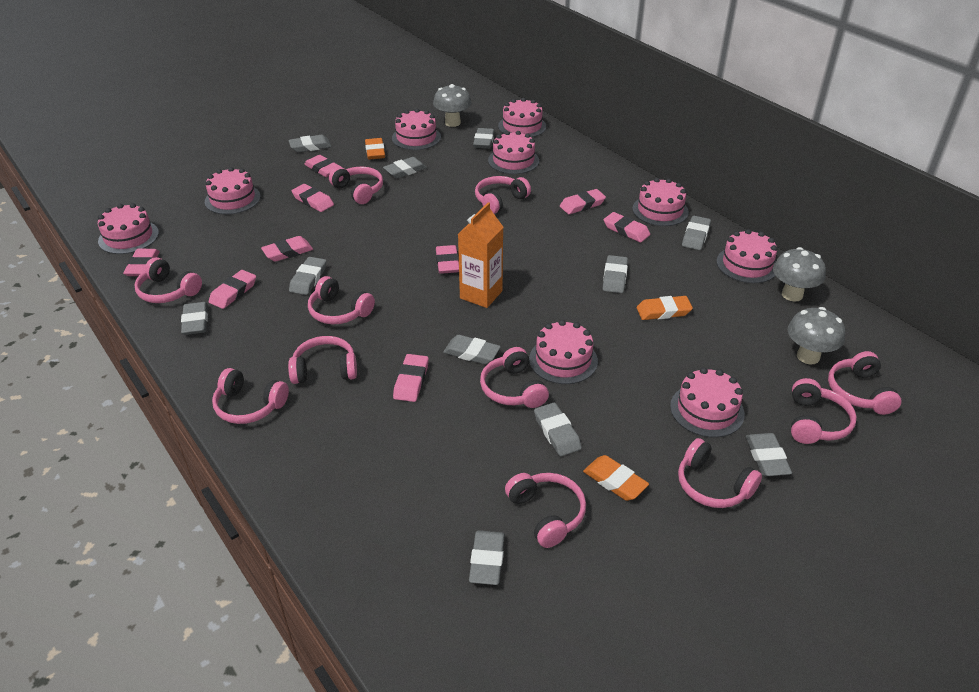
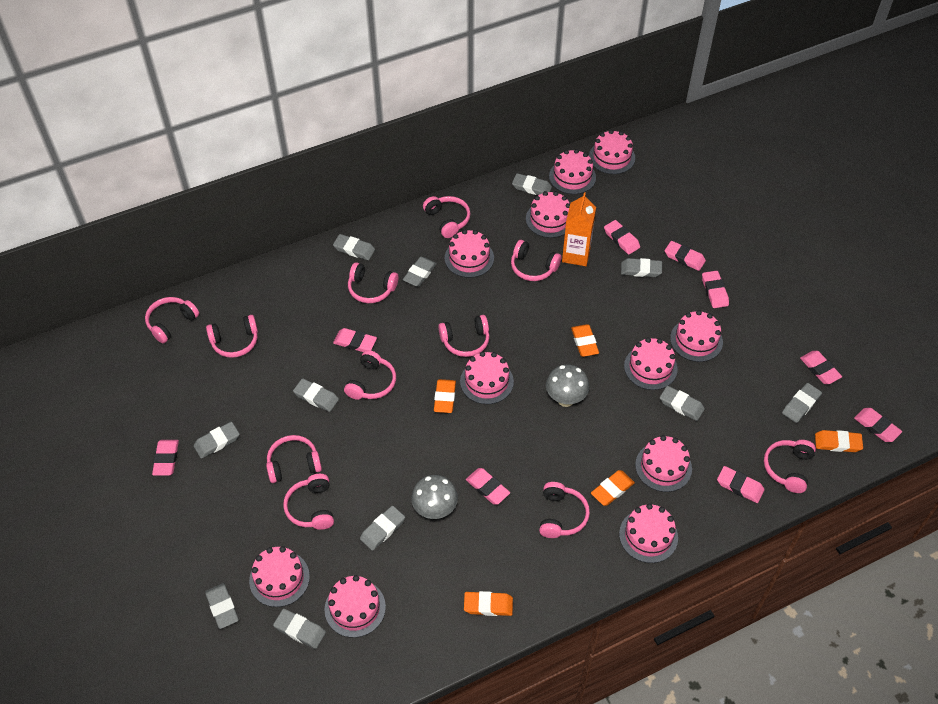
grey mushroom: [433,84,471,127] [773,247,826,302] [788,307,845,364] = 3 -> [411,475,458,519] [546,365,589,407] = 2
orange eraser: [365,138,385,160] [583,455,649,501] [637,296,693,320] = 3 -> [434,379,456,413] [464,591,513,616] [571,324,599,357] [591,470,635,506] [815,430,863,452] = 5
pink cake: [98,203,159,254] [205,167,261,215] [392,109,441,150] [488,131,539,174] [498,98,546,138] [529,320,598,384] [632,178,689,226] [670,367,745,438] [717,229,777,283] = 9 -> [249,546,310,607] [324,575,386,638] [445,230,494,278] [460,351,514,404] [526,191,570,238] [549,149,596,194] [589,130,635,174] [619,503,678,563] [624,338,678,390] [635,435,692,492] [670,310,723,362] = 11

